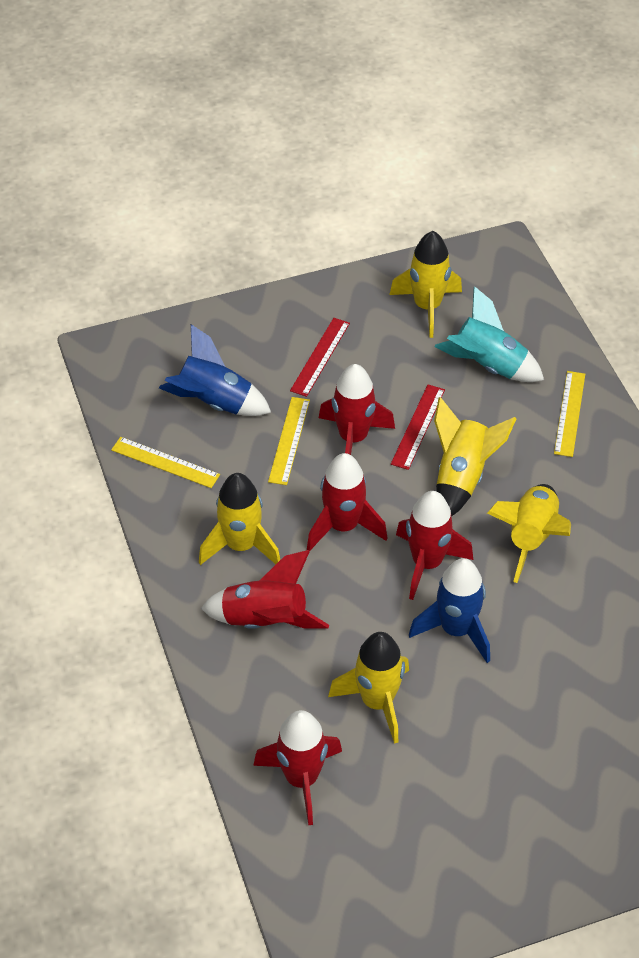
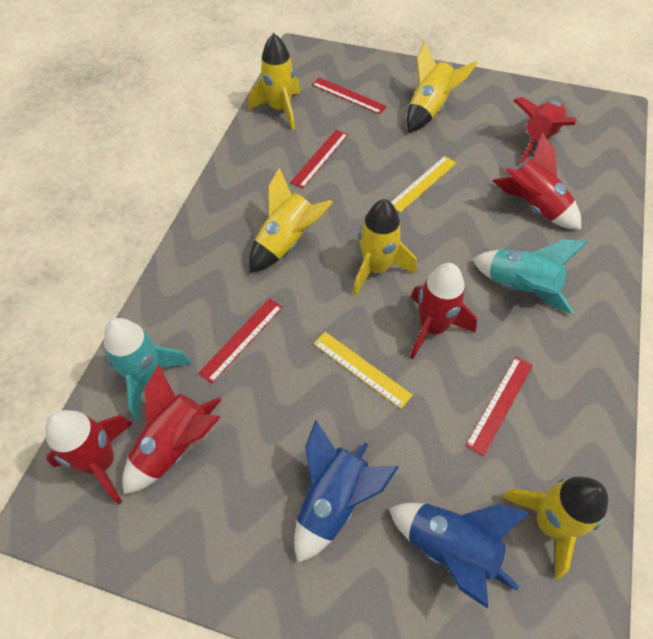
red ruler: [290,318,350,397] [391,385,445,470] = 2 -> [198,298,283,384] [290,130,348,189] [312,78,387,114] [465,356,533,456] = 4
turquoise rocket: [435,286,544,382] = 1 -> [104,318,191,420] [473,239,588,314] = 2
yellow ruler: [111,437,220,488] [268,397,310,485] [554,371,585,457] = 3 -> [313,332,413,409] [391,156,456,213] = 2

